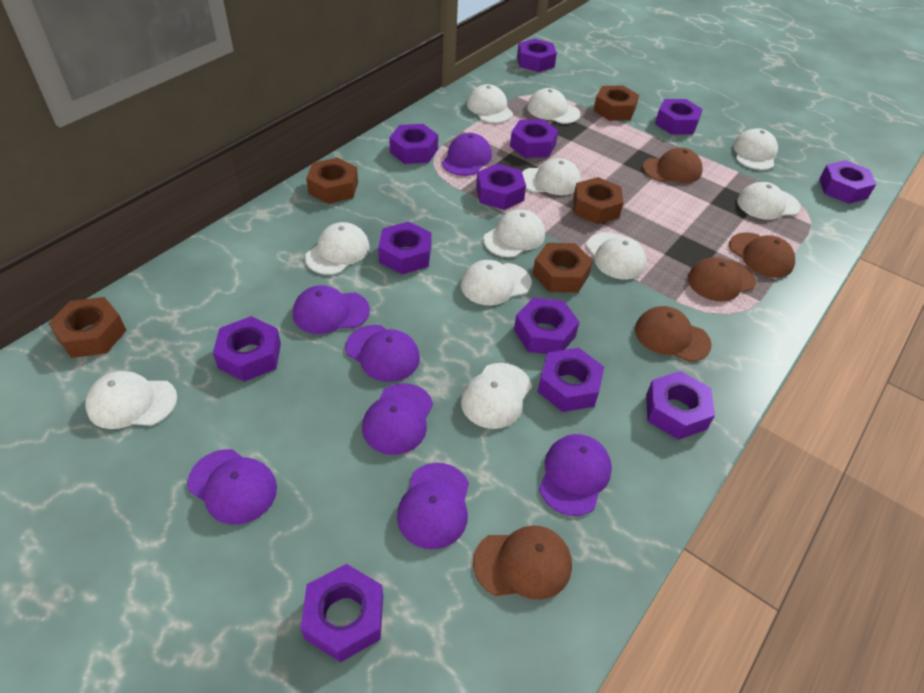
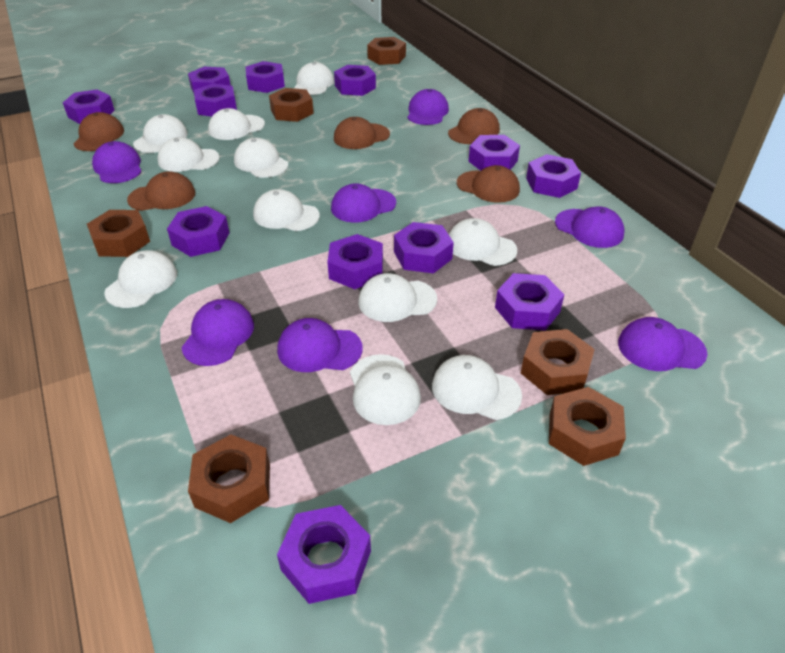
brown nut: [48,297,127,358] [306,158,358,204] [533,243,593,293] [573,177,623,224] [593,85,639,121] = 5 -> [87,210,150,257] [188,434,270,523] [269,88,314,122] [367,37,406,65] [521,329,595,395] [549,387,626,466] = 6

